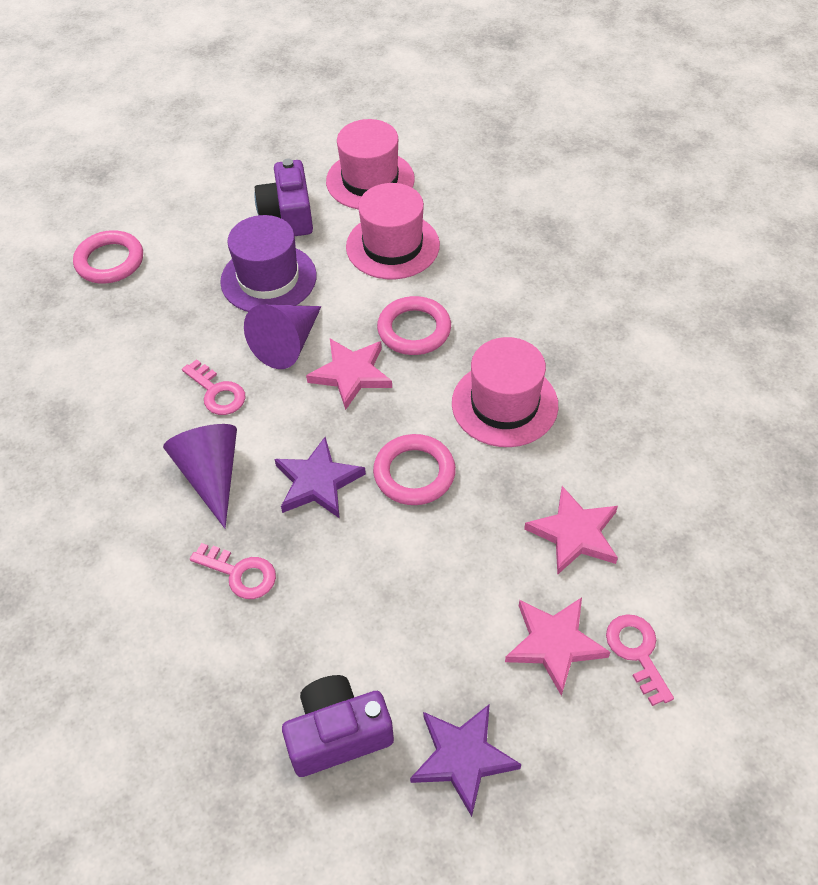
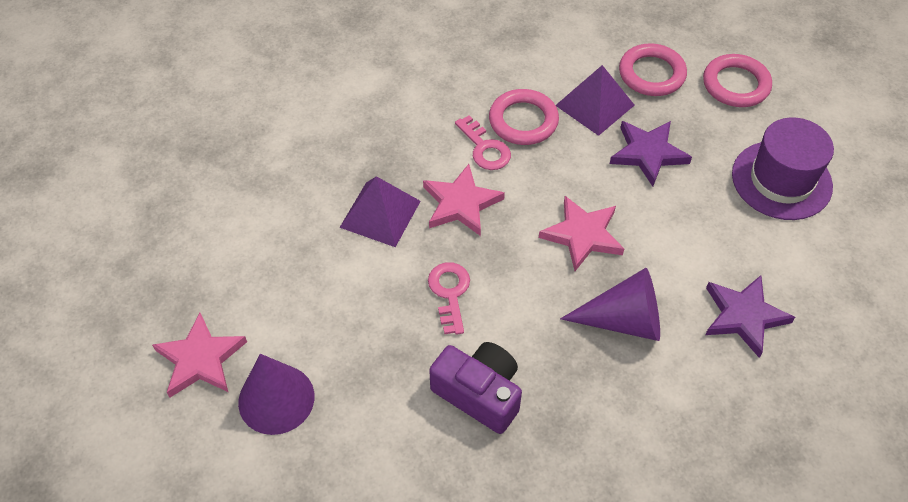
pink hat: [326,119,415,210] [346,183,440,279] [452,337,558,447] = 3 -> none = 0
pink key: [182,359,245,415] [190,543,276,599] [606,614,674,706] = 3 -> [428,262,470,335] [455,115,511,170] = 2
purple camera: [254,158,313,236] [282,675,394,777] = 2 -> [429,342,522,434] = 1
purple pyramid: none = 0 -> [339,176,421,247] [556,65,634,136] = 2

